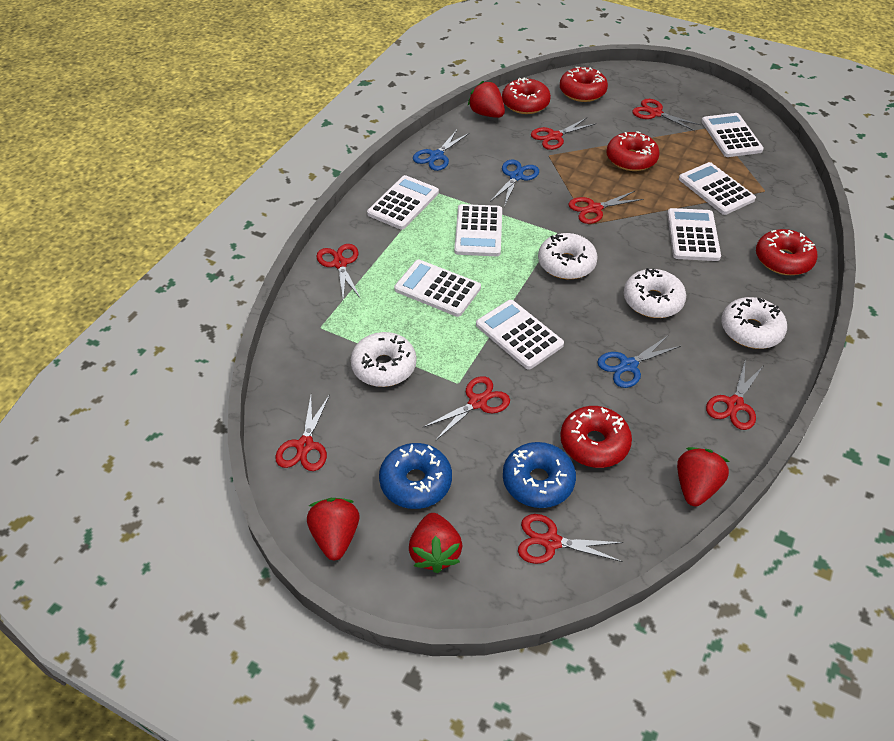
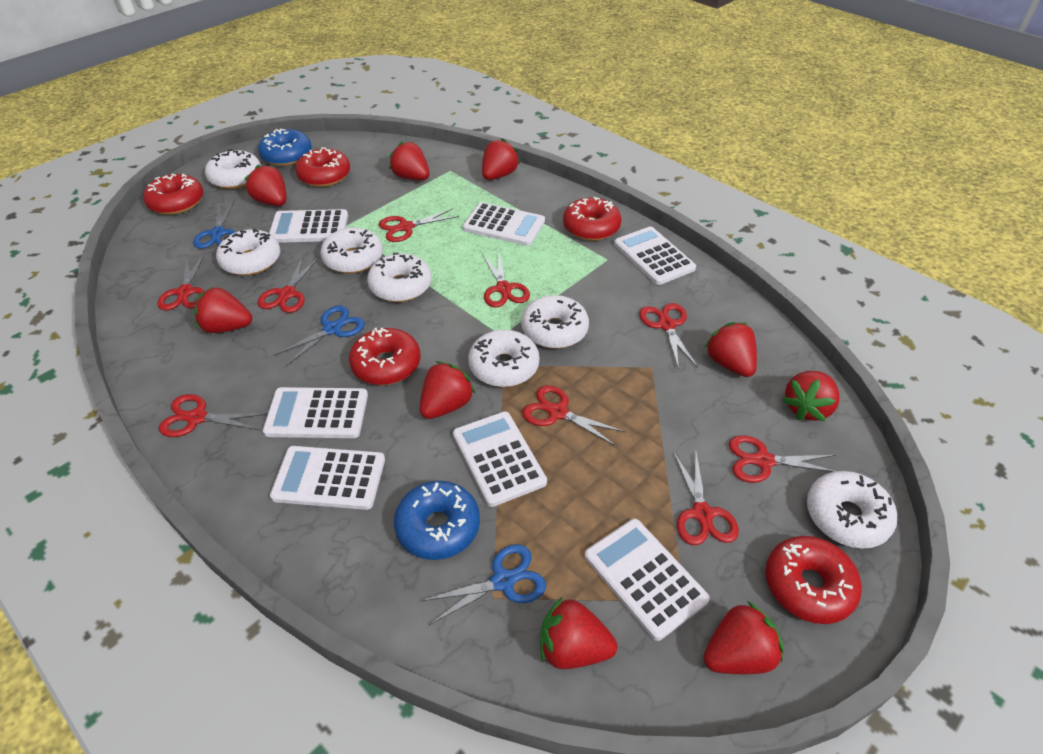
red scissors: [275,394,330,471] [316,244,361,300] [424,376,510,441] [518,514,623,564] [531,118,595,150] [569,191,643,224] [632,99,701,131] [706,361,764,430] = 8 -> [157,253,205,310] [159,394,267,437] [258,256,319,313] [379,208,459,242] [482,252,530,308] [522,385,626,446] [639,303,698,370] [673,449,739,545] [729,435,836,483] = 9
red strawberry: [307,498,360,560] [409,513,462,573] [468,81,505,118] [677,447,729,507] = 4 -> [194,287,252,333] [244,165,286,206] [389,141,430,180] [420,361,475,419] [482,138,520,180] [540,596,617,669] [704,322,757,377] [704,601,784,674] [783,371,840,421] = 9
white donut: [351,332,416,387] [538,233,598,279] [624,268,686,318] [721,297,787,349] = 4 -> [205,150,261,189] [216,229,280,276] [320,227,383,274] [367,253,432,302] [468,330,539,387] [521,295,589,348] [807,471,897,548] = 7

